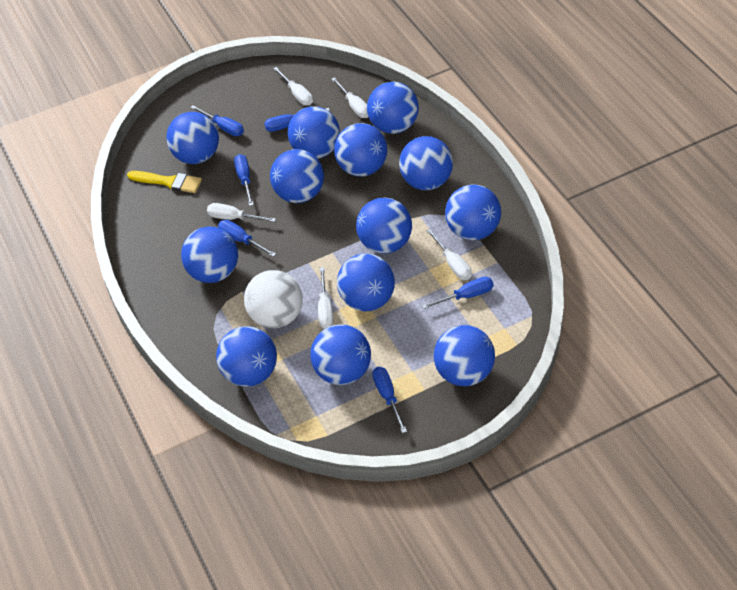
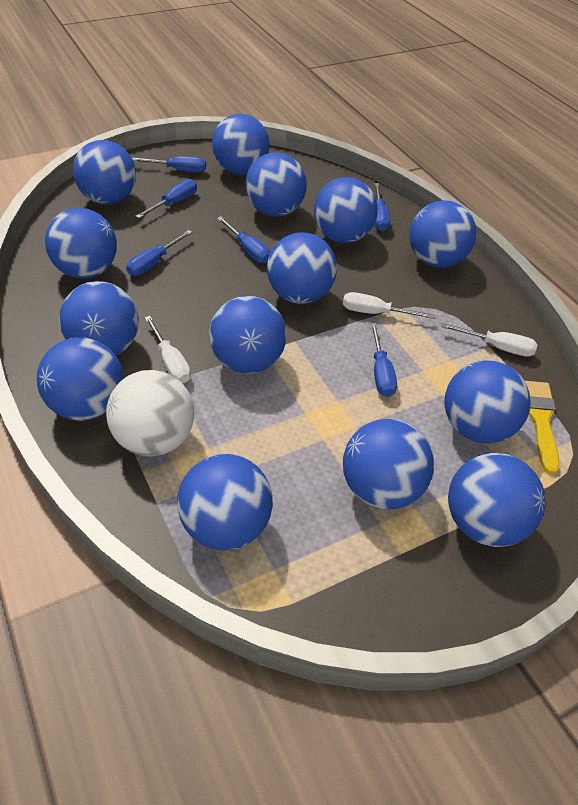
blue ball: [166,112,219,164] [181,226,238,283] [216,326,277,387] [270,149,324,203] [288,106,340,159] [310,324,371,385] [334,123,387,177] [337,253,395,312] [356,198,412,254] [367,82,419,134] [399,136,453,190] [434,325,495,386] [445,185,501,240] = 13 -> [37,338,124,421] [45,208,117,278] [59,281,139,355] [73,140,136,205] [177,454,273,550] [209,296,287,374] [212,114,270,175] [245,152,307,217] [267,232,337,304] [314,177,378,243] [343,419,434,510] [409,200,476,268] [444,360,531,444] [448,453,545,547] = 14
white screwdriver: [207,203,276,222] [273,67,313,105] [318,267,333,329] [331,77,368,118] [426,229,472,280] = 5 -> [145,316,191,383] [343,292,435,319] [441,323,538,357] = 3

